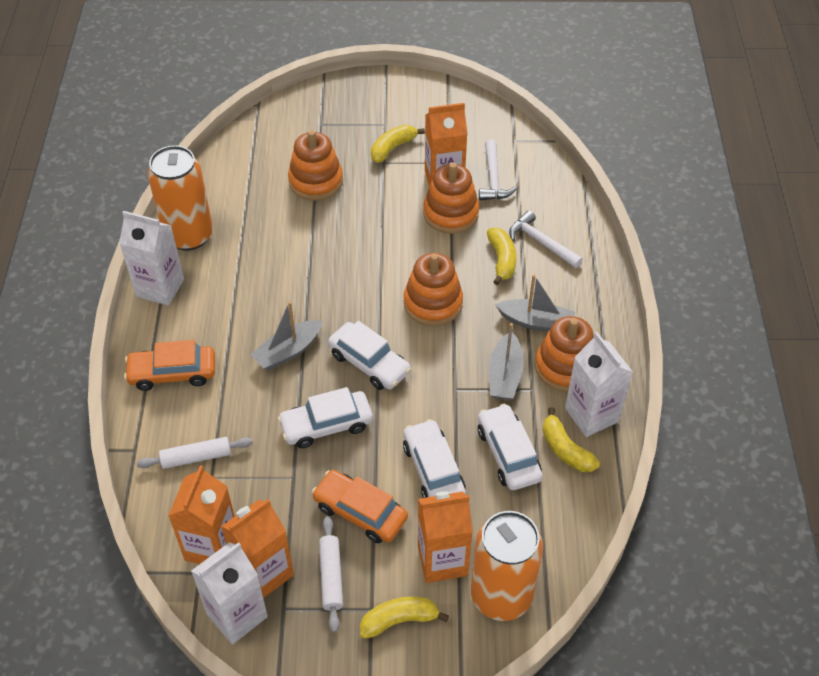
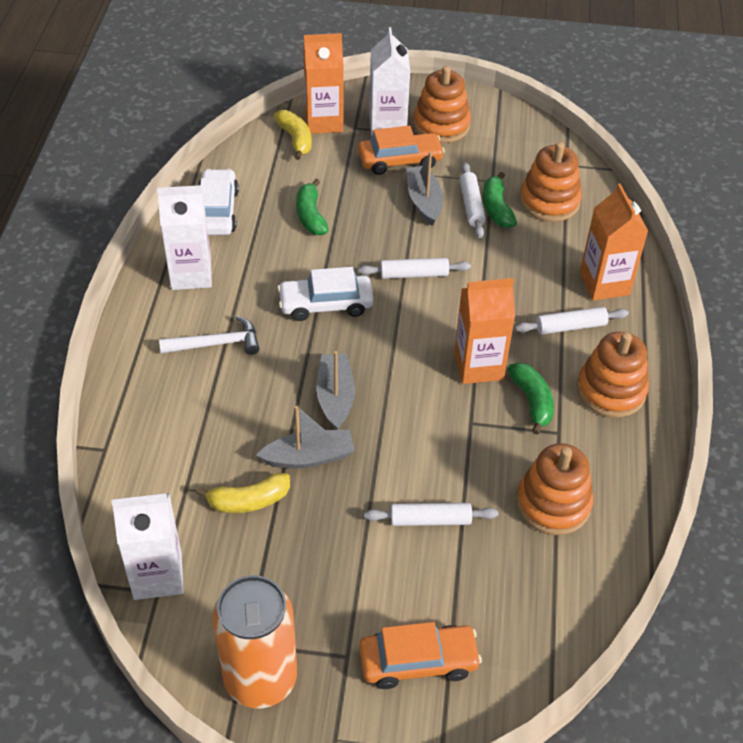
green banana: none = 0 -> [296,179,329,235] [483,172,517,228] [508,362,554,435] = 3
orange can: [148,145,213,251] [471,511,543,621] = 2 -> [212,575,297,708] = 1
orange carton: [168,465,235,564] [221,499,294,598] [418,491,473,583] [425,103,467,188] = 4 -> [303,33,344,134] [454,278,515,384] [580,183,648,301] = 3
white car: [278,387,373,448] [328,321,411,390] [403,419,466,498] [478,404,543,490] = 4 -> [198,169,239,235] [277,267,374,321] = 2
white hammer: [479,140,517,200] [509,210,583,268] = 2 -> [159,316,259,355] = 1
white rolling pin: [137,437,253,469] [319,516,343,633] = 2 -> [358,258,471,279] [364,503,498,526] [460,162,486,238] [515,307,629,335] = 4
yellow banana: [360,597,449,639] [371,125,425,163] [487,228,516,285] [542,407,600,472] = 4 -> [196,473,290,513] [274,110,312,160] = 2

